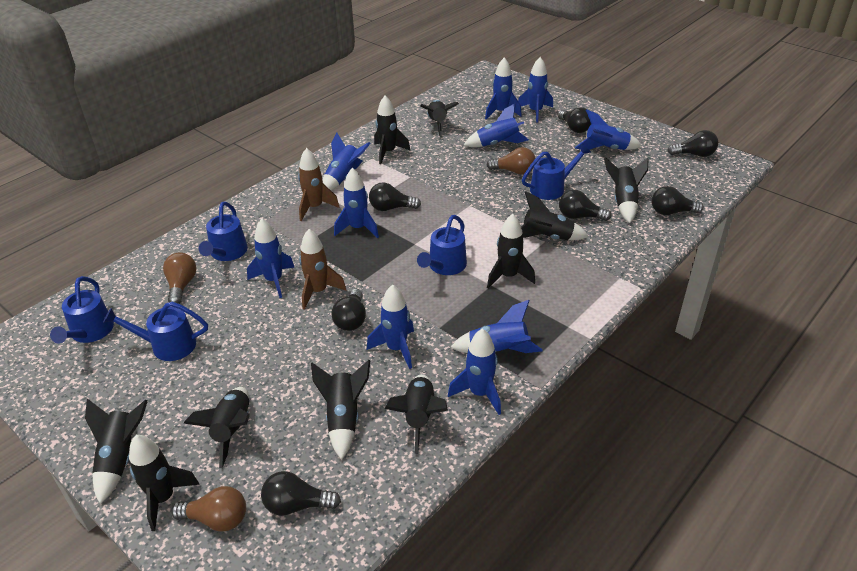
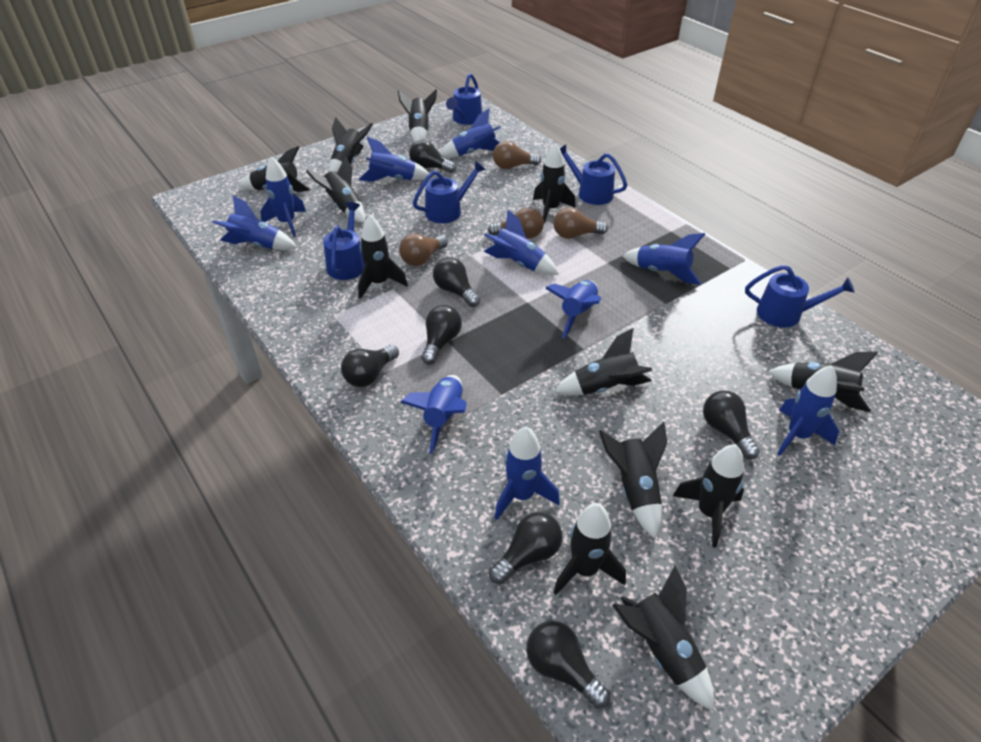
black rocket: [85,399,148,504] [129,435,200,531] [184,387,250,468] [311,360,370,460] [374,96,411,164] [385,374,448,454] [420,100,459,138] [487,214,535,289] [521,191,589,240] [604,157,649,223] = 10 -> [240,146,311,192] [306,156,365,223] [329,117,373,173] [358,215,408,299] [398,89,437,142] [533,143,576,224] [553,503,626,595] [554,328,653,395] [599,422,667,539] [612,566,714,711] [673,444,744,547] [769,352,878,412] = 12
brown light bulb: [163,252,197,304] [171,486,246,532] [487,147,535,174] = 3 -> [399,233,448,266] [488,207,544,239] [493,141,541,169] [553,207,608,239] = 4
brown rocket: [298,148,339,221] [299,229,346,310] = 2 -> none = 0

